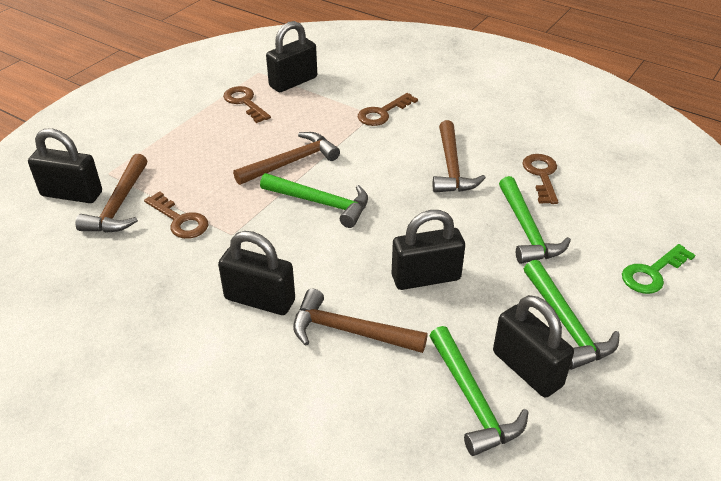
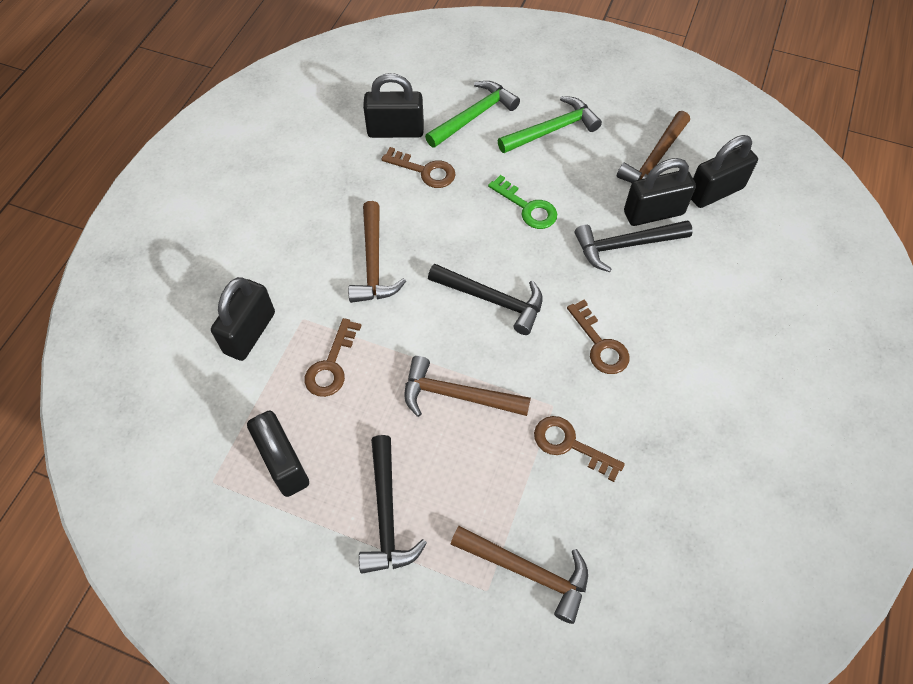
black hammer: none = 0 -> [359,435,427,574] [428,264,543,335] [575,220,693,272] = 3
green hammer: [260,173,368,228] [430,326,528,456] [499,176,571,264] [524,260,620,370] = 4 -> [425,81,520,148] [498,96,602,153] = 2

